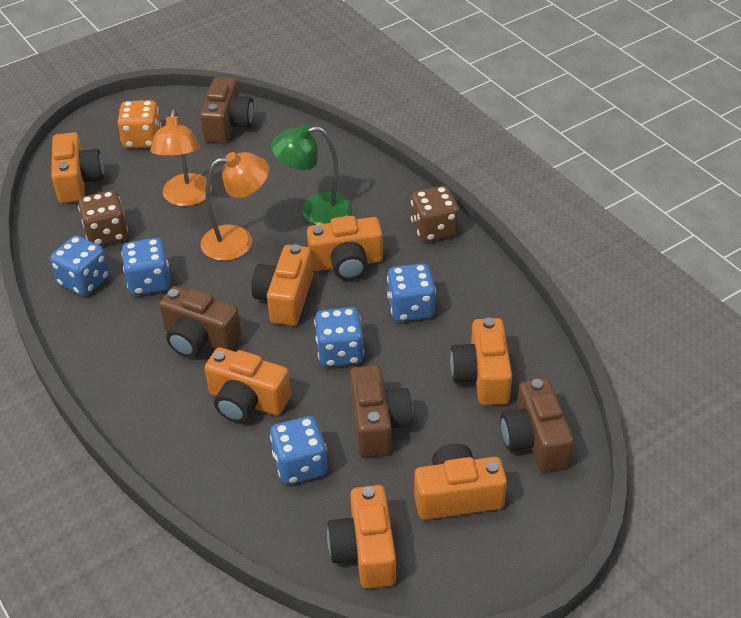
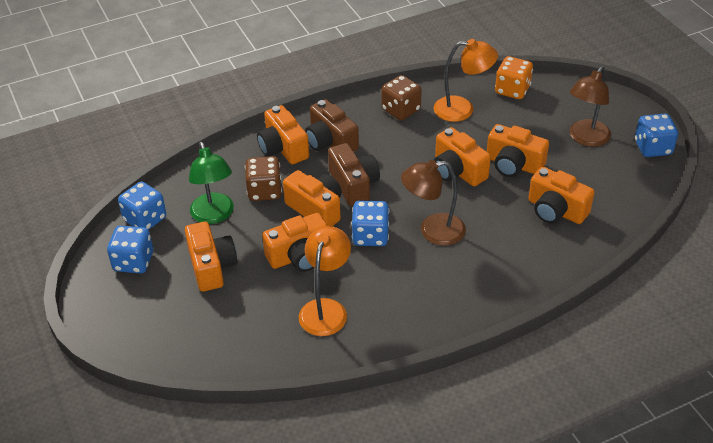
blue dice: [50,235,110,296] [121,238,171,295] [270,416,327,484] [314,307,364,367] [387,263,436,322] = 5 -> [107,226,153,274] [118,182,166,230] [351,201,389,246] [635,114,678,157] = 4
brown camera: [159,286,242,358] [200,77,254,144] [350,365,413,457] [500,378,574,472] = 4 -> [305,99,359,152] [328,143,380,206] = 2
brown lamp: none = 0 -> [401,160,466,246] [570,66,611,147] = 2

